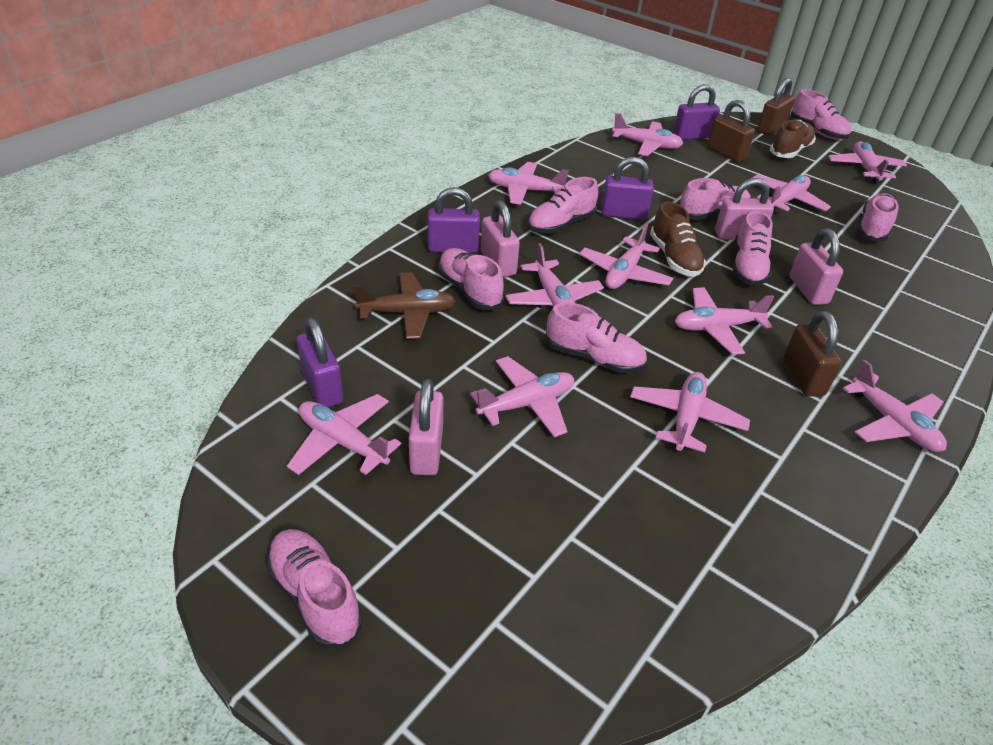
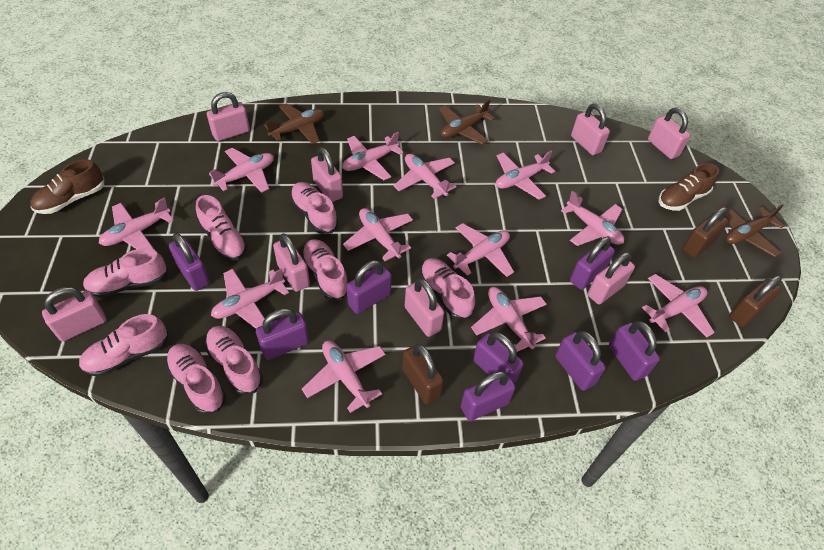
brown plane: [354,272,456,339] = 1 -> [264,103,324,144] [439,99,495,145] [718,204,785,257] = 3
pink padlock: [409,379,443,476] [481,200,520,277] [715,178,774,240] [789,228,843,305] = 4 -> [42,287,106,341] [207,92,250,141] [273,233,310,292] [311,147,343,202] [405,278,444,337] [571,104,610,155] [588,252,635,304] [648,108,690,159] = 8
pink plane: [287,394,401,475] [470,356,574,437] [488,162,569,205] [505,243,604,308] [580,224,673,289] [612,113,683,156] [630,372,750,452] [675,287,774,355] [751,175,831,212] [828,141,907,184] [843,360,947,452] = 11 -> [99,198,173,250] [209,148,274,193] [211,268,289,329] [302,340,386,413] [342,132,403,180] [343,208,413,261] [394,154,457,199] [447,223,514,277] [471,287,547,352] [496,150,555,200] [561,191,624,246] [642,274,715,337] = 12
purple padlock: [297,318,343,407] [428,187,480,253] [601,157,654,220] [673,84,720,140] = 4 -> [169,233,210,291] [256,308,309,360] [346,260,392,314] [461,371,516,421] [473,332,524,383] [555,331,606,391] [570,237,615,290] [609,321,660,381] = 8

